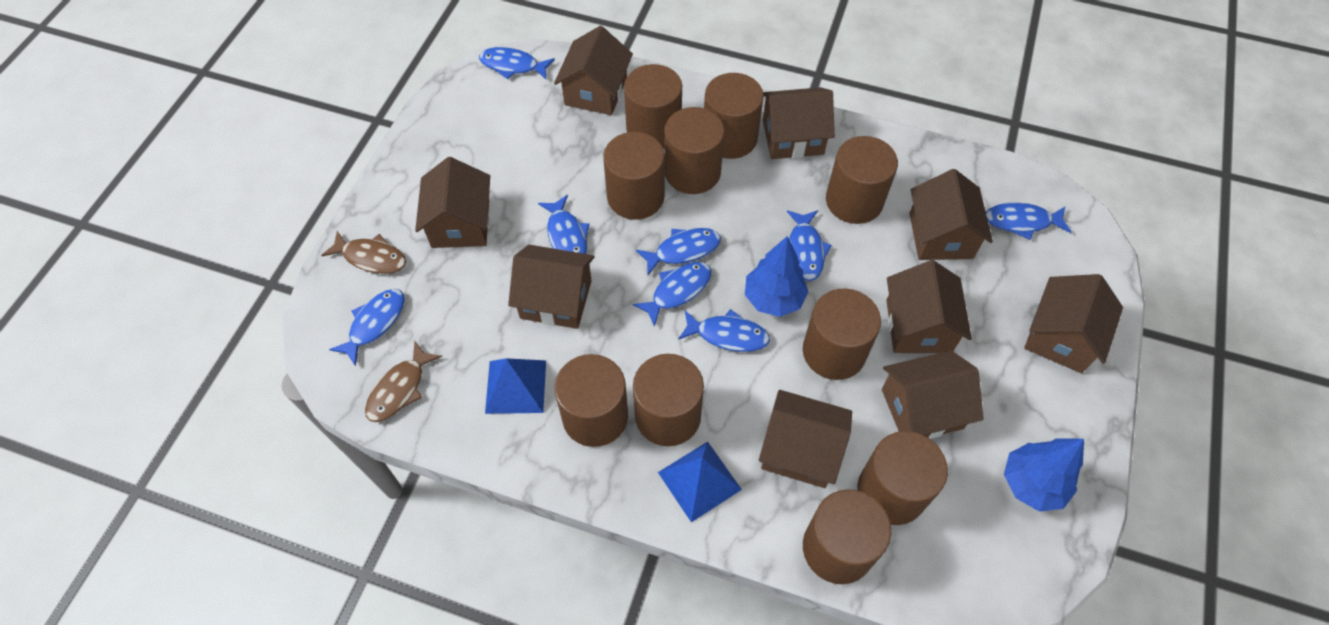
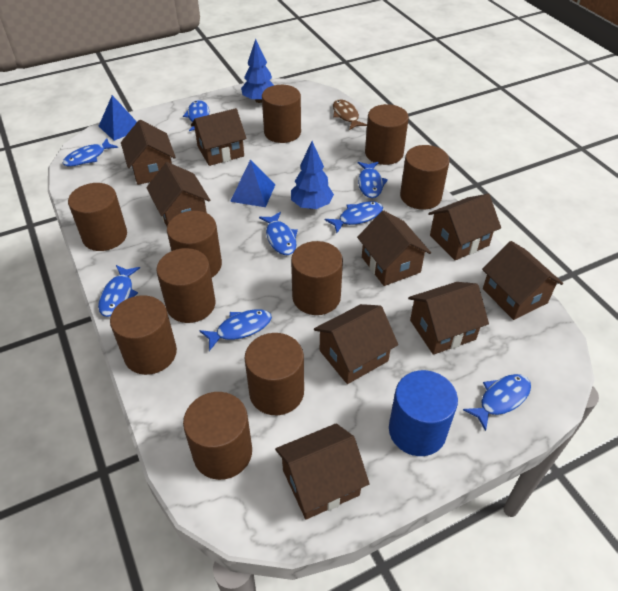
blue cylinder: none = 0 -> [389,370,458,456] = 1
brown fish: [321,231,406,274] [365,342,442,422] = 2 -> [333,99,367,130] = 1

